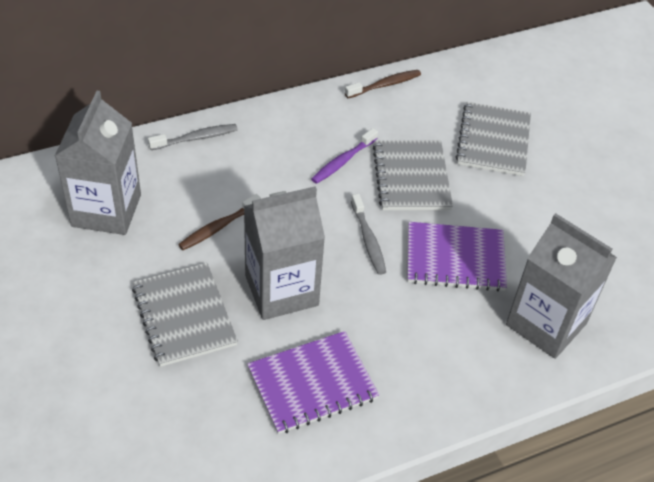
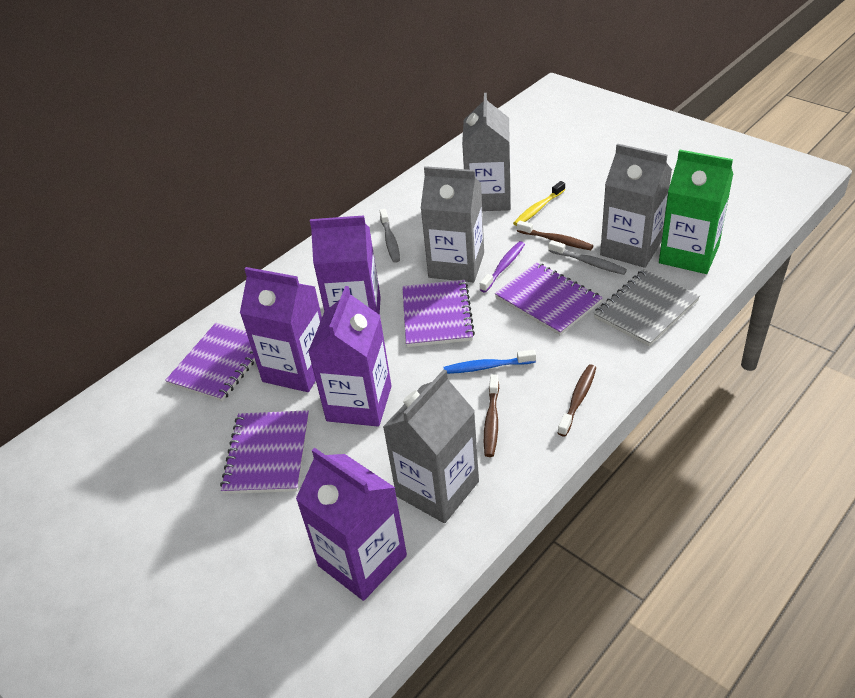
blue toothbrush: none = 0 -> [443,350,536,374] = 1
brown toothbrush: [178,194,261,250] [345,70,421,98] = 2 -> [484,375,499,457] [517,221,593,250] [558,364,596,437] = 3
green carton: none = 0 -> [659,149,733,274] = 1
grey carton: [55,91,141,235] [244,186,325,320] [506,213,617,359] = 3 -> [383,369,479,523] [420,166,484,282] [462,93,511,211] [600,144,672,268] = 4
grey notebook: [132,263,238,367] [373,140,453,210] [456,102,531,176] = 3 -> [593,269,700,346] = 1
purple carton: none = 0 -> [240,267,322,392] [296,448,407,601] [308,286,392,426] [310,215,381,315] = 4
purple notebook: [247,331,379,434] [408,222,507,291] = 2 -> [165,323,255,401] [220,410,309,494] [402,280,475,347] [495,262,603,335] = 4
yellow toothbrush: none = 0 -> [513,181,565,226] = 1

